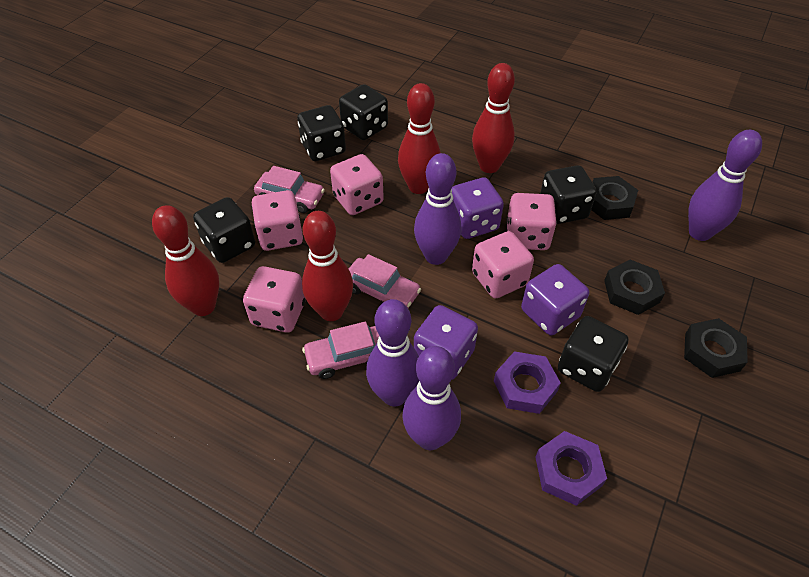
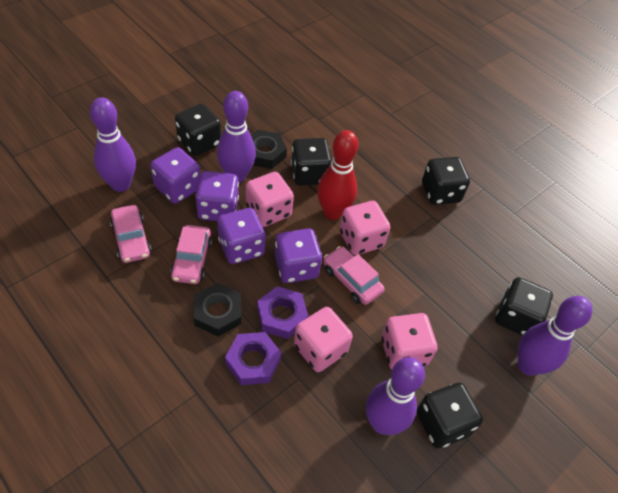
black nut: [591,176,638,220] [604,260,665,315] [684,318,748,378] = 3 -> [194,283,242,337] [251,130,287,169] = 2
pink dice: [243,266,306,333] [251,190,303,251] [330,154,384,215] [472,231,534,299] [506,193,557,250] = 5 -> [246,172,294,227] [294,307,353,372] [339,201,390,255] [381,313,437,370] = 4
purple dice: [414,305,478,380] [452,177,504,239] [521,264,589,335] = 3 -> [150,147,200,204] [195,171,239,221] [217,208,265,264] [275,228,322,283] = 4
red bowling pin: [152,205,219,316] [302,211,353,321] [398,83,441,194] [472,63,515,173] = 4 -> [317,130,359,220] = 1

